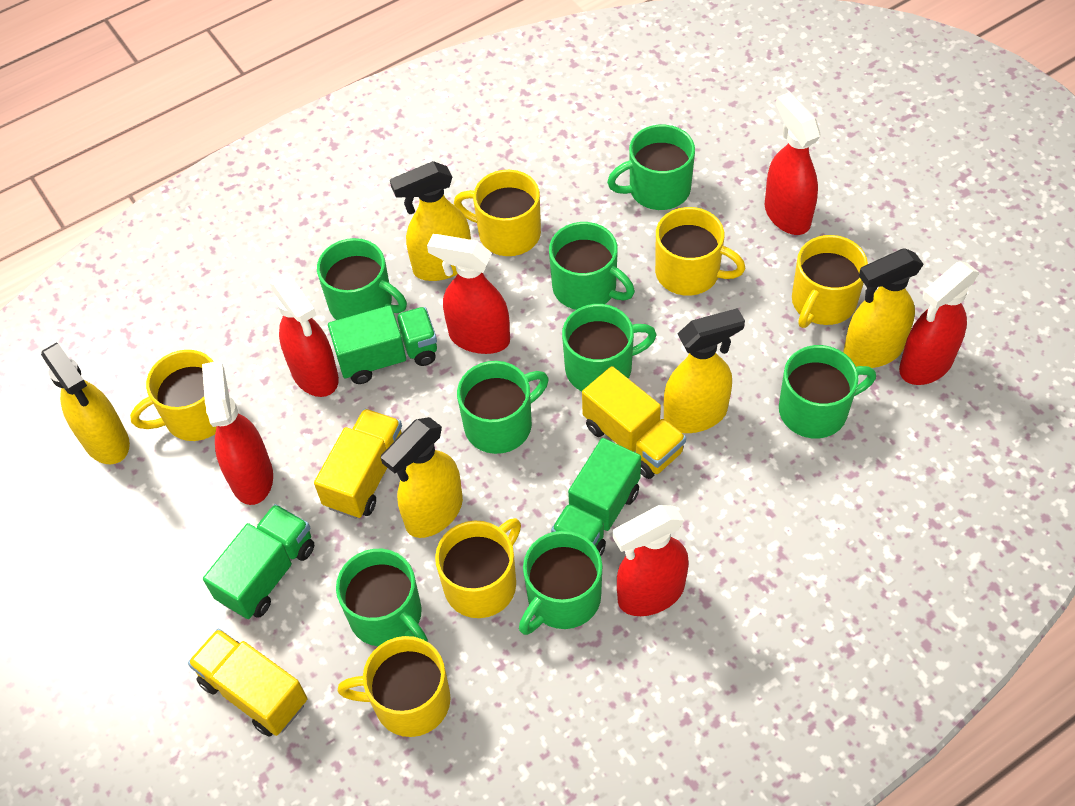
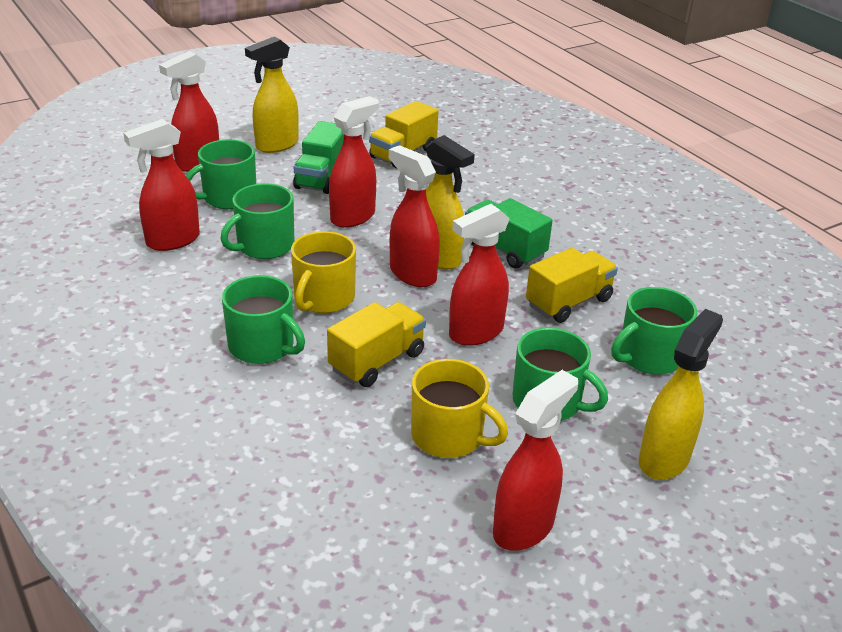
green mug: [317,238,407,320] [336,549,428,646] [457,361,549,454] [519,531,602,635] [549,222,635,310] [562,304,657,391] [607,125,695,210] [779,345,876,438] = 8 -> [186,139,256,209] [221,183,294,259] [222,275,305,364] [513,328,608,421] [611,287,697,375] = 5
green truck: [203,504,314,619] [328,305,437,384] [551,438,641,556] = 3 -> [293,121,344,194] [465,198,553,269] = 2
yellow mug: [130,350,217,441] [338,636,451,737] [435,518,521,618] [454,170,541,256] [655,207,745,296] [792,235,868,328] = 6 -> [291,231,356,313] [411,359,508,458] = 2
yellow spray bottle: [41,342,130,464] [381,417,463,538] [390,161,471,281] [664,308,745,433] [843,248,924,368] = 5 -> [245,36,299,153] [426,135,475,270] [639,309,723,480] = 3

